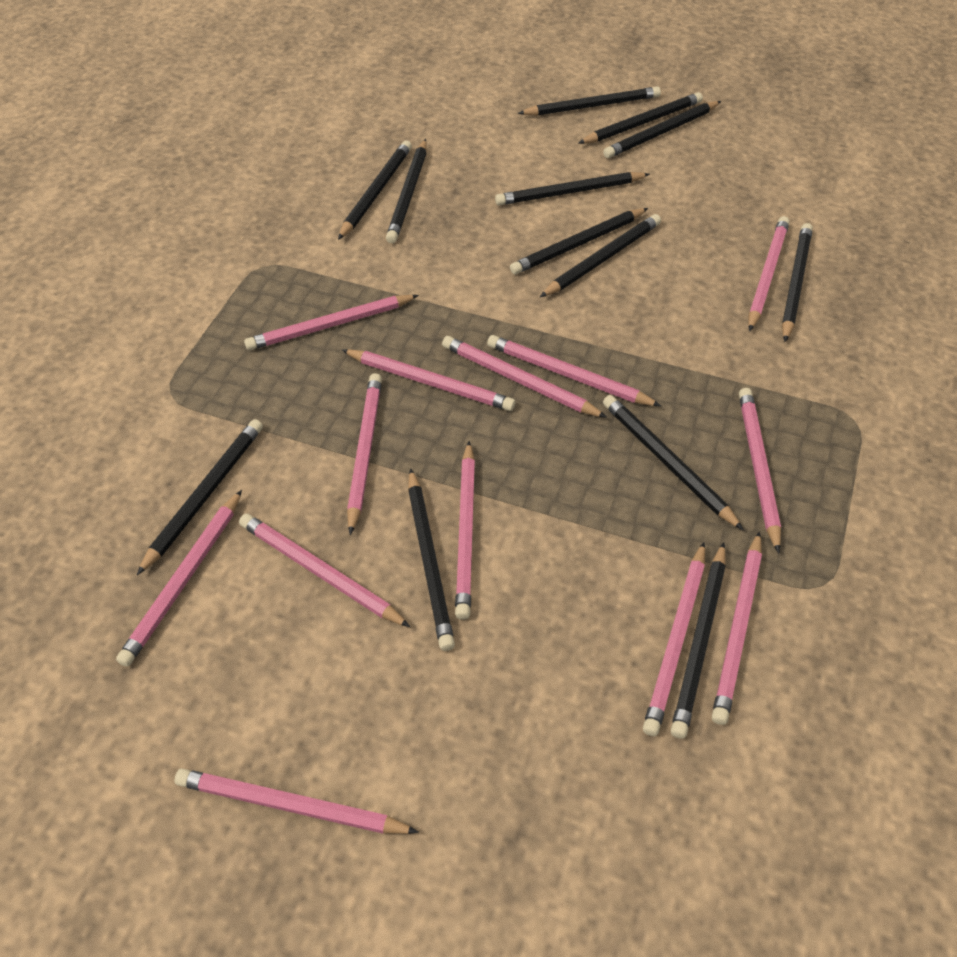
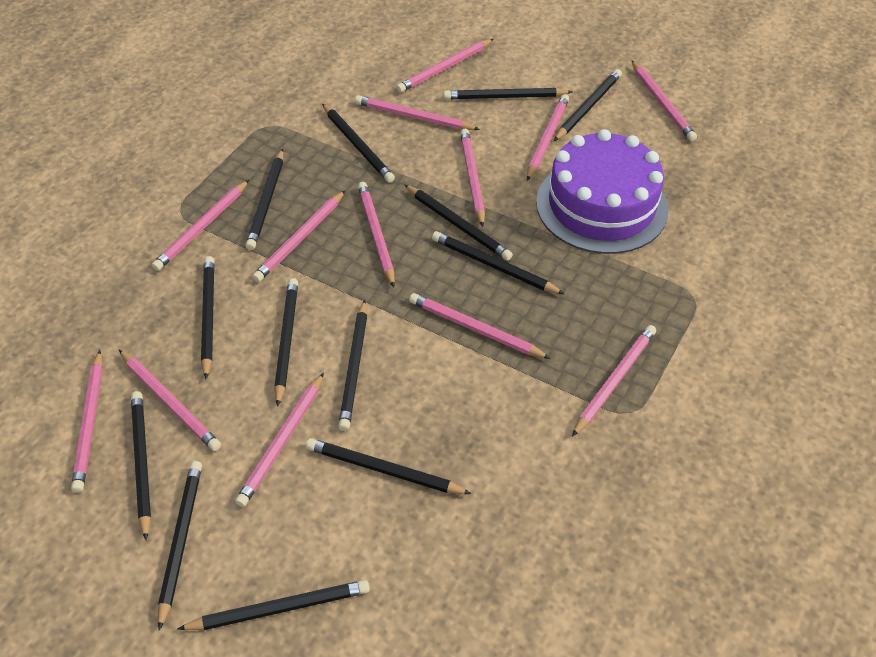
purple cake: none = 0 -> [536,129,668,254] = 1

